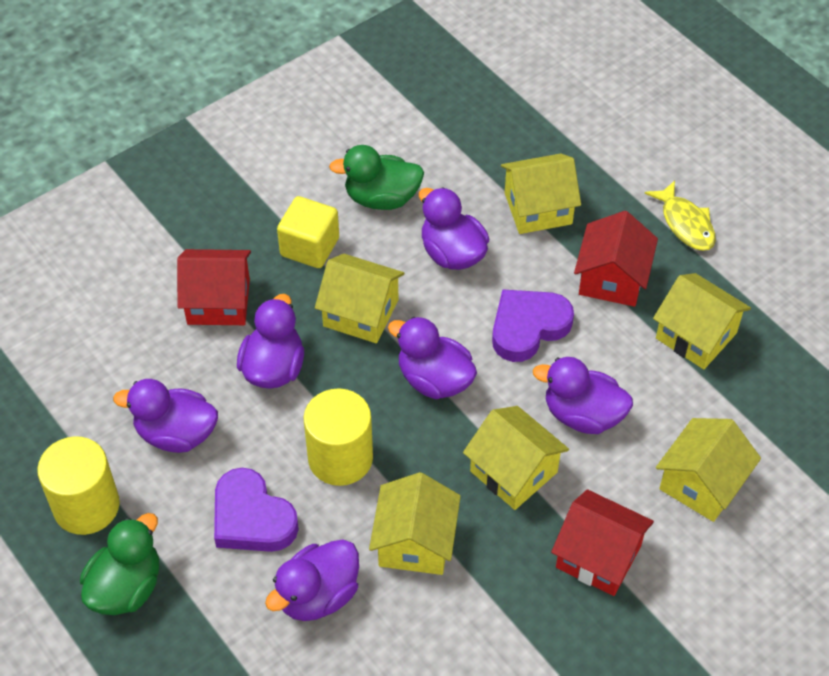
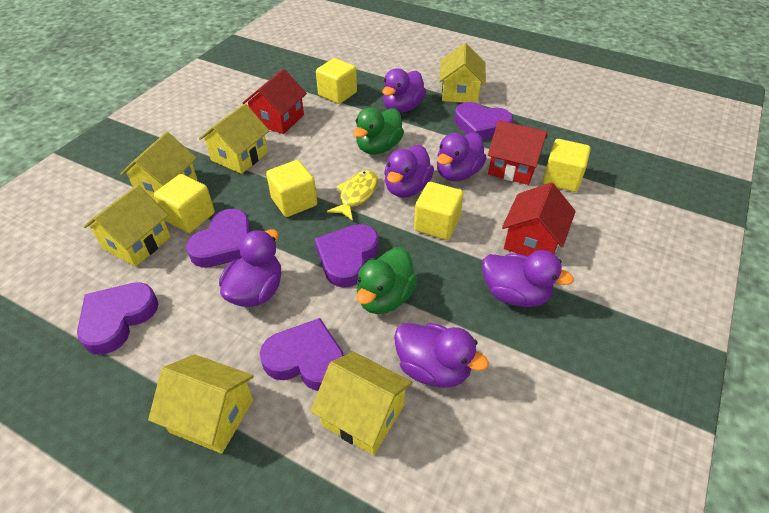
purple heart: [214,468,299,552] [492,289,574,362] = 2 -> [77,282,158,355] [186,209,251,268] [260,318,344,391] [315,224,379,288] [454,102,513,140] = 5
yellow cube: [277,196,339,268] = 1 -> [154,174,215,233] [266,160,317,217] [316,58,357,104] [414,182,464,240] [543,139,591,192] = 5
yellow cylinder: [37,436,120,535] [304,388,373,486] = 2 -> none = 0

